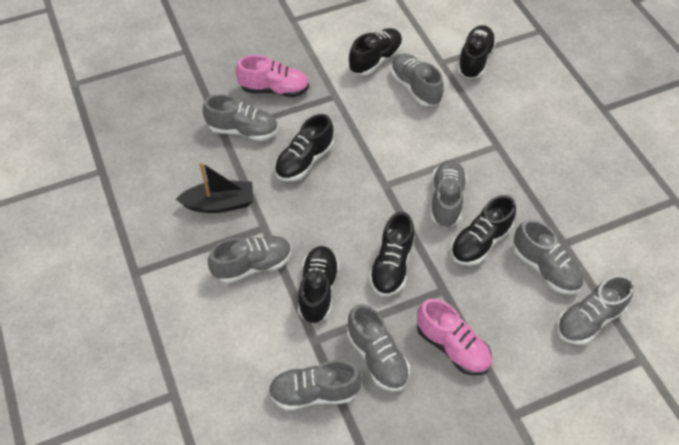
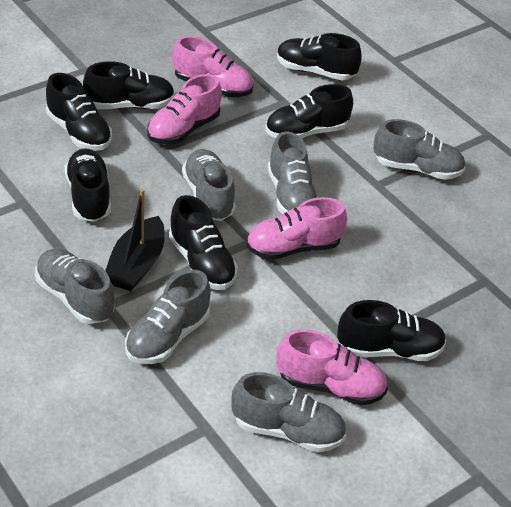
black shoe: [275,114,333,181] [298,246,339,323] [349,28,403,75] [369,212,415,296] [451,195,516,266] [457,25,496,79] = 6 -> [46,73,112,151] [65,148,111,222] [83,61,175,109] [169,195,238,290] [265,84,353,138] [277,33,361,80] [337,300,446,361] = 7
grey shoe: [203,94,278,141] [208,236,292,283] [268,360,362,410] [347,304,410,392] [391,54,444,106] [430,160,467,228] [513,219,583,294] [557,275,634,345] = 8 -> [35,249,114,324] [125,270,211,364] [182,149,236,221] [231,372,346,452] [268,131,318,214] [373,119,466,180] = 6
pink shoe: [236,55,309,97] [417,299,492,375] = 2 -> [147,74,222,144] [172,36,253,97] [246,197,347,260] [277,329,388,405] = 4

